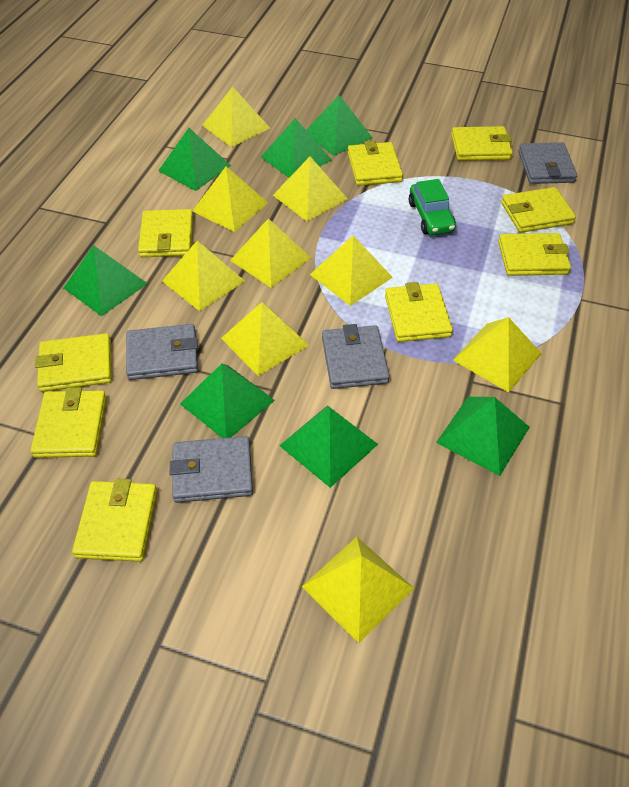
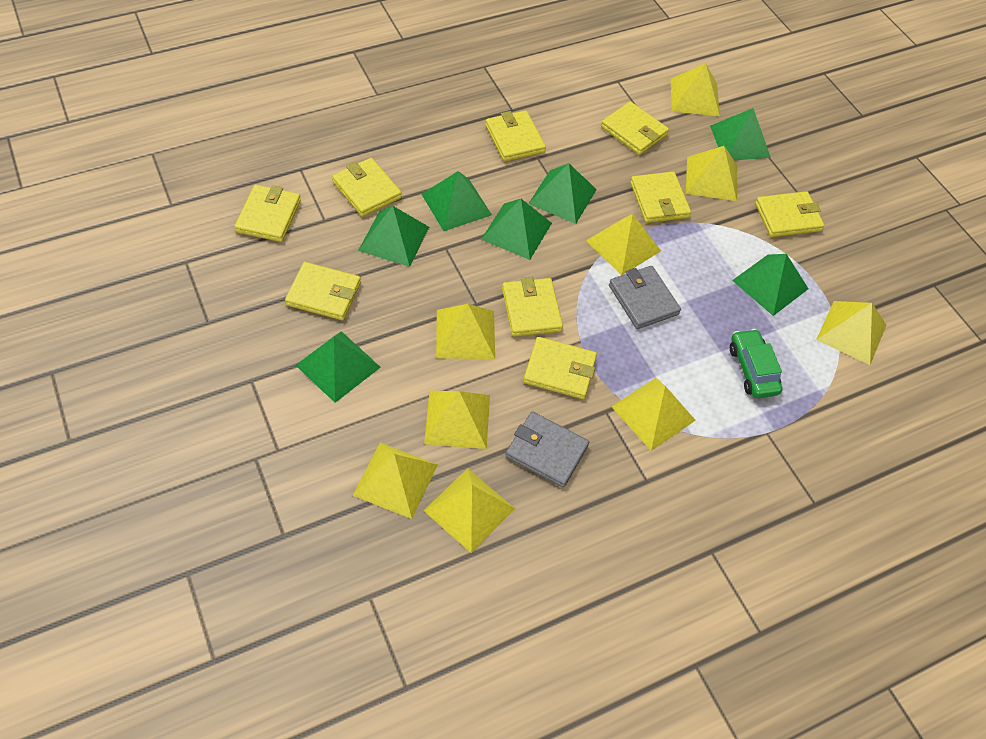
grey wallet: [126,324,198,380] [170,436,253,503] [322,324,390,389] [518,142,577,184] = 4 -> [505,411,589,487] [609,266,681,329] = 2

